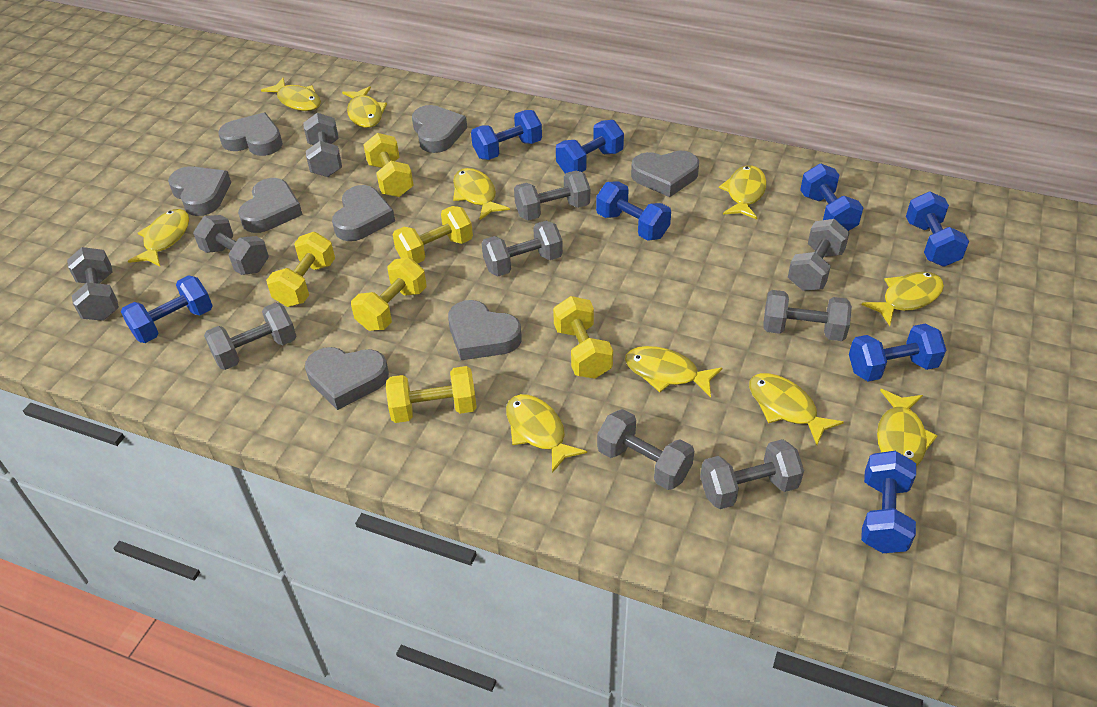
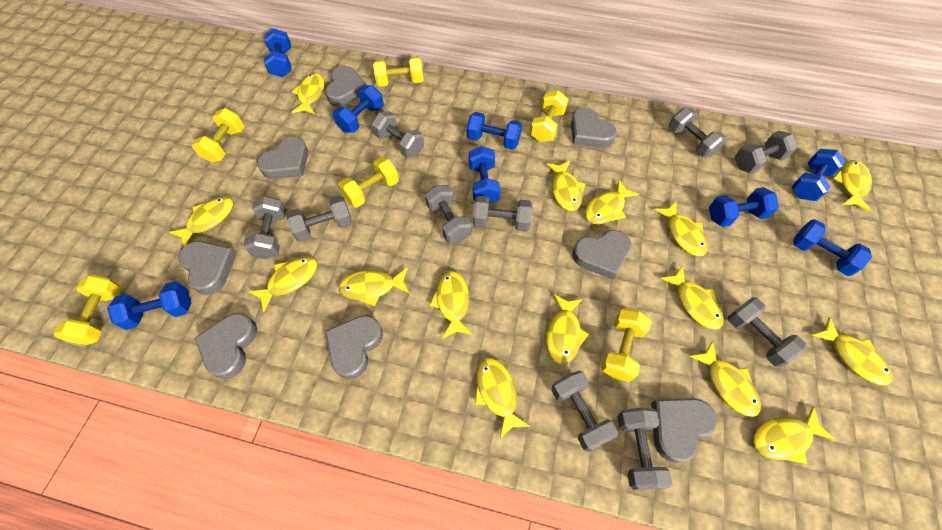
yellow fish: [128,209,189,266] [261,78,321,111] [342,86,387,128] [453,168,510,220] [506,394,587,473] [625,346,722,397] [719,165,766,219] [749,373,844,445] [861,272,944,326] [877,389,937,466] = 10 -> [169,197,233,247] [248,256,317,312] [292,73,325,114] [339,268,410,306] [430,271,472,338] [475,358,530,439] [546,161,585,211] [546,294,589,364] [585,179,639,224] [654,202,708,256] [660,266,724,330] [689,341,761,417] [753,406,835,464] [812,317,893,385] [833,160,872,212] = 15

